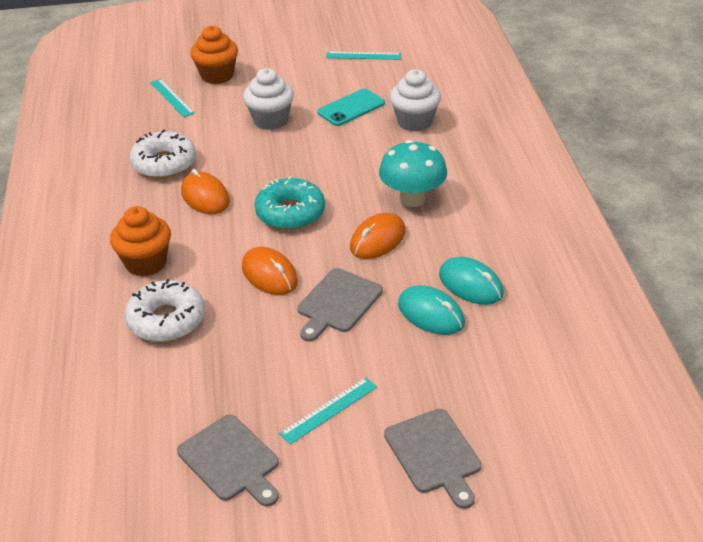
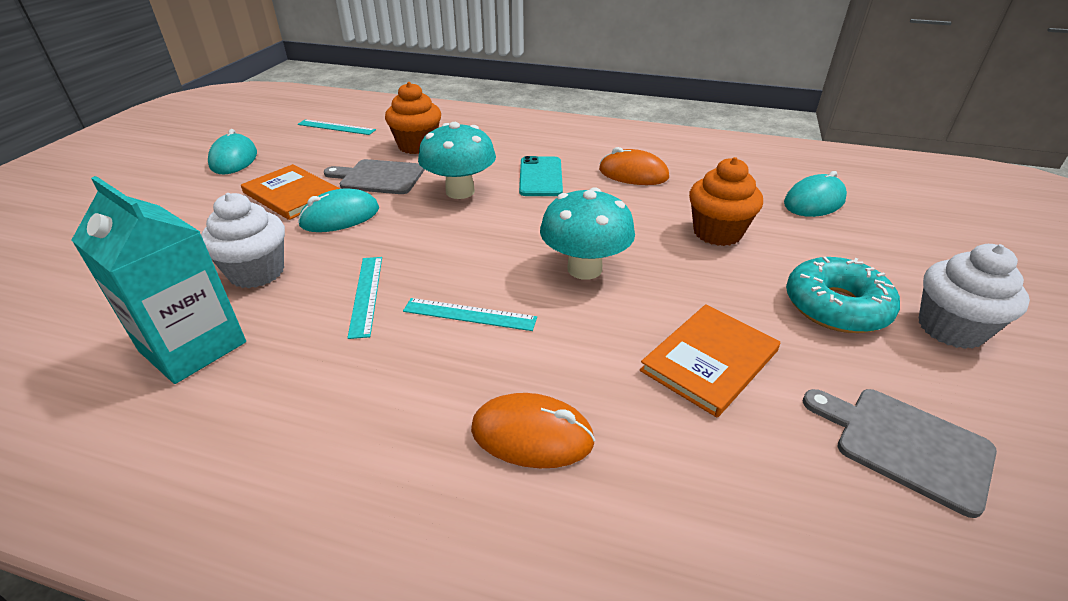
grey cutting board: [177,415,279,507] [297,268,383,342] [384,409,481,509] = 3 -> [324,159,425,194] [803,389,997,518] = 2
orange book: none = 0 -> [241,164,340,220] [640,304,780,418] = 2
orange mouse: [181,169,230,214] [242,247,298,295] [350,213,406,259] = 3 -> [471,393,595,468] [599,147,669,185] = 2
turquoise carton: none = 0 -> [72,176,246,384] = 1
turquoise mouse: [398,285,465,335] [439,257,504,305] = 2 -> [208,129,257,174] [298,188,379,232] [784,171,847,217] = 3
turquoise mushroom: [379,140,447,207] = 1 -> [418,122,496,199] [540,187,635,280] = 2
white donut: [125,279,205,342] [129,130,196,179] = 2 -> none = 0

